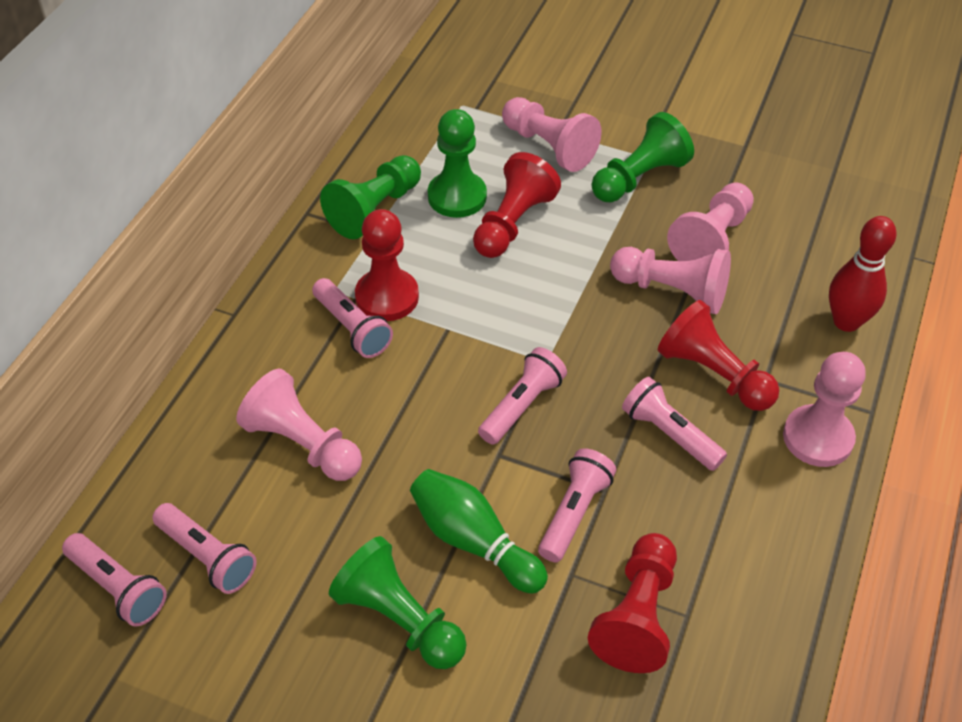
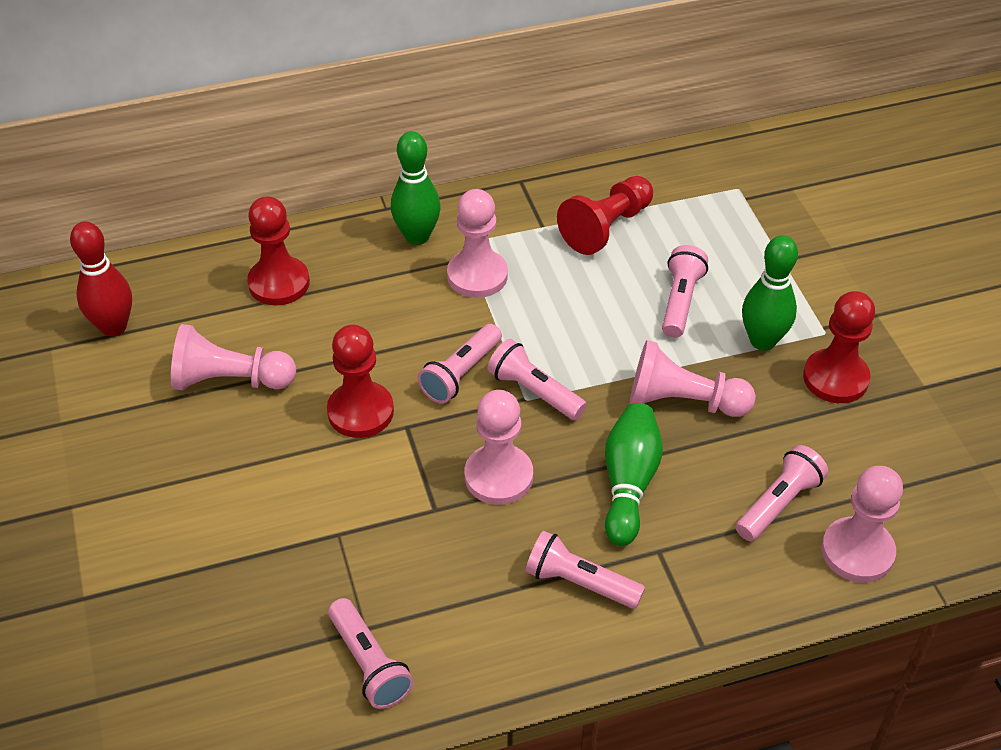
green bowling pin: [410,469,548,594] = 1 -> [391,131,441,245] [605,403,663,546] [742,235,798,350] = 3
green pawn: [320,155,421,239] [329,536,467,669] [428,109,487,218] [591,112,694,202] = 4 -> none = 0

